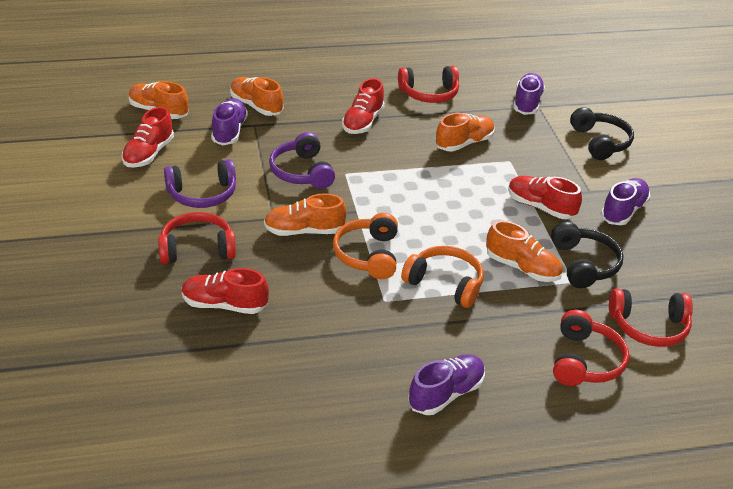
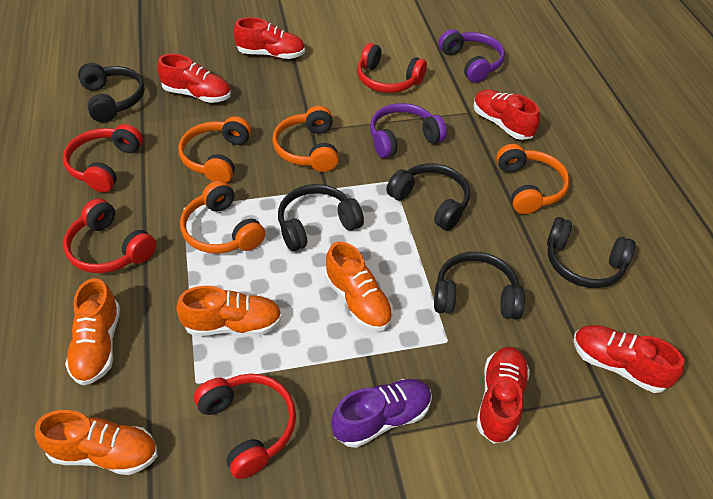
black headphones: [551,221,623,288] [570,107,634,160] = 2 -> [78,63,145,123] [278,184,364,251] [386,163,470,231] [434,252,525,320] [547,217,636,288] = 5
orange headphones: [333,213,398,279] [401,246,484,308] = 2 -> [178,116,251,182] [180,180,265,254] [272,106,339,172] [496,144,570,214] = 4
orange shoe: [129,81,188,119] [230,77,283,116] [264,193,347,236] [435,113,495,152] [486,221,563,282] = 5 -> [35,410,157,475] [65,278,120,386] [176,286,282,336] [325,241,393,331] = 4
purple shoe: [211,98,248,145] [408,354,485,415] [513,73,545,115] [601,178,650,225] = 4 -> [331,379,432,448] = 1
red shoe: [122,107,174,168] [182,268,269,314] [342,78,385,134] [508,176,582,219] = 4 -> [157,54,231,103] [233,17,305,59] [473,89,540,140] [476,347,530,444] [574,325,684,393] = 5

